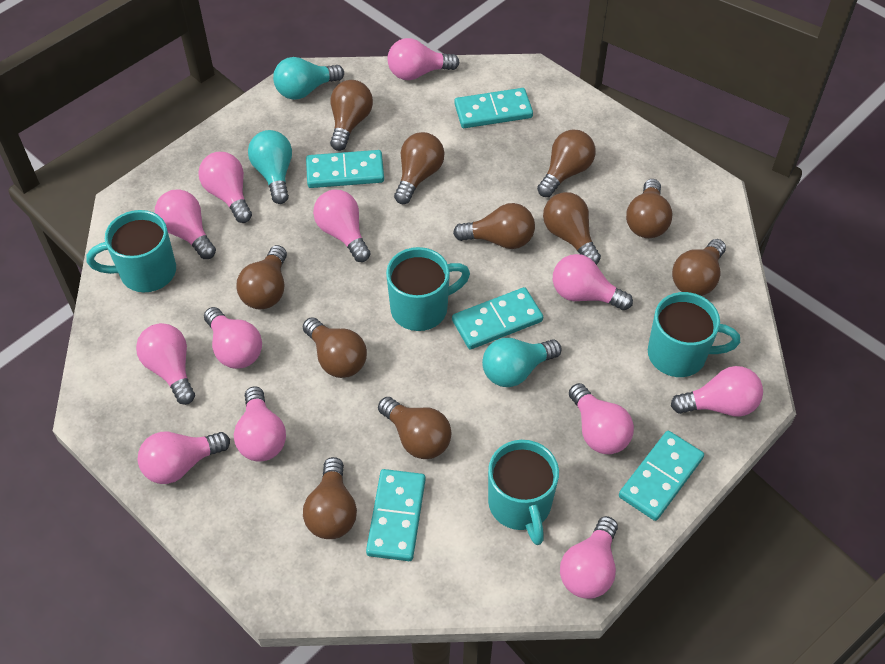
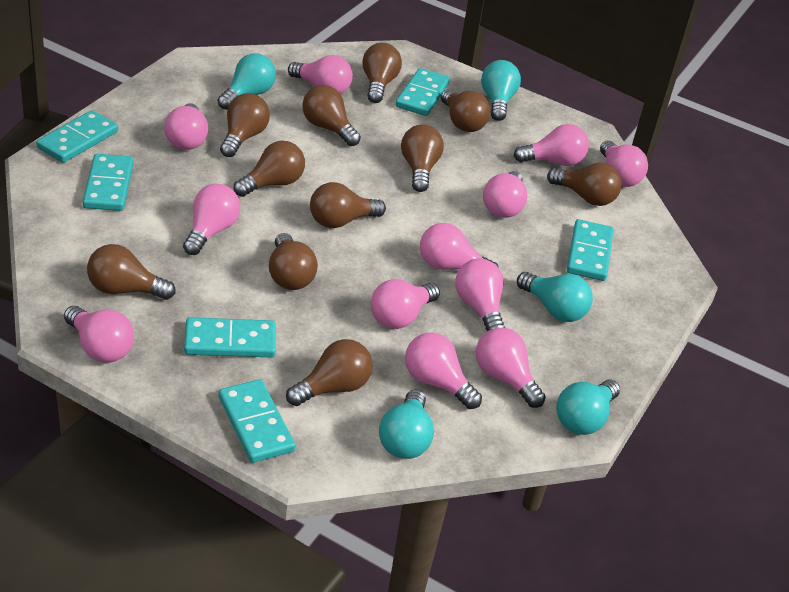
turquoise domino: [306,150,384,188] [366,469,426,561] [452,287,543,350] [454,88,533,128] [619,431,704,521] = 5 -> [36,110,118,163] [83,154,133,211] [184,317,276,358] [218,379,295,463] [396,68,450,116] [567,219,613,281] = 6
turquoise light bulb: [248,130,292,204] [273,57,344,100] [482,338,561,387] = 3 -> [218,53,276,110] [379,390,434,459] [481,60,521,121] [517,272,593,322] [556,380,620,435] = 5
turquoise mug: [86,210,176,292] [386,247,470,331] [488,440,559,545] [648,292,740,377] = 4 -> none = 0

